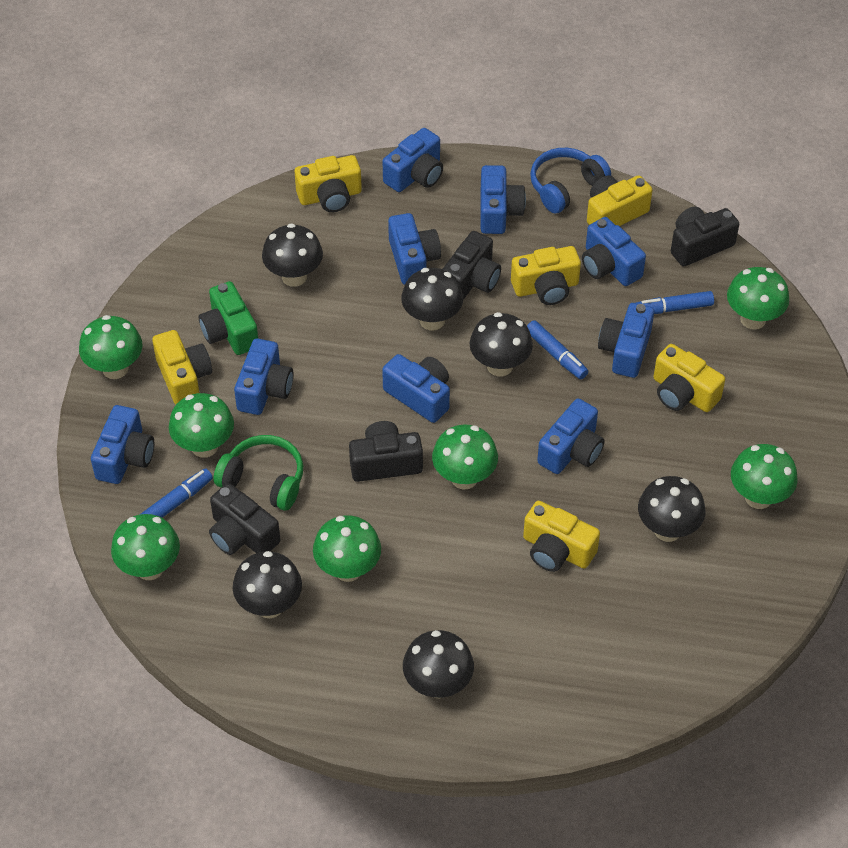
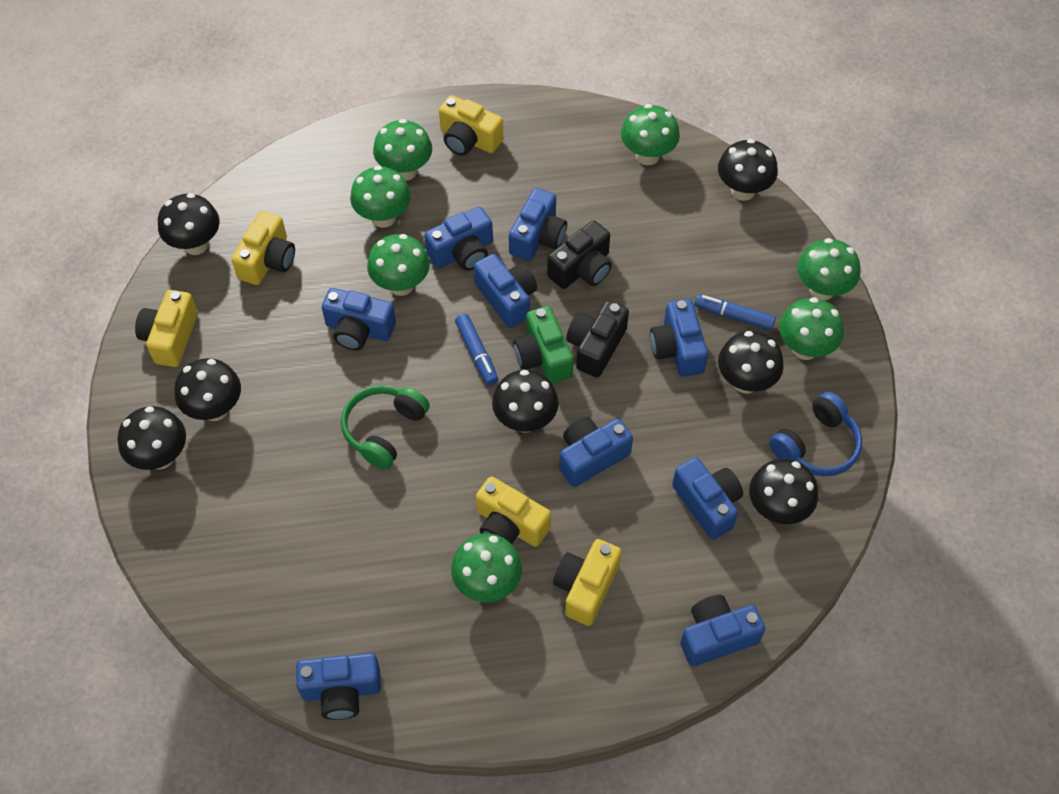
black camera: [209,483,280,555] [349,421,423,482] [442,231,501,300] [671,206,739,267] = 4 -> [547,220,612,289] [566,300,629,377] = 2
black mushroom: [233,551,302,618] [262,223,323,287] [401,268,463,330] [403,630,474,698] [470,312,533,376] [638,476,706,542] = 6 -> [118,406,186,470] [158,193,220,255] [174,358,241,421] [492,370,559,433] [718,139,778,201] [718,331,784,394] [749,459,818,524] = 7
blue marker: [140,468,213,518] [527,320,588,380] [636,291,714,314] = 3 -> [455,314,498,386] [694,294,776,330] = 2
yellow camera: [152,330,212,405] [295,155,362,212] [511,246,581,305] [523,501,600,572] [587,175,653,226] [653,344,725,412] = 6 -> [135,290,198,367] [231,211,295,285] [439,95,503,156] [476,476,551,547] [553,539,622,626] = 5

